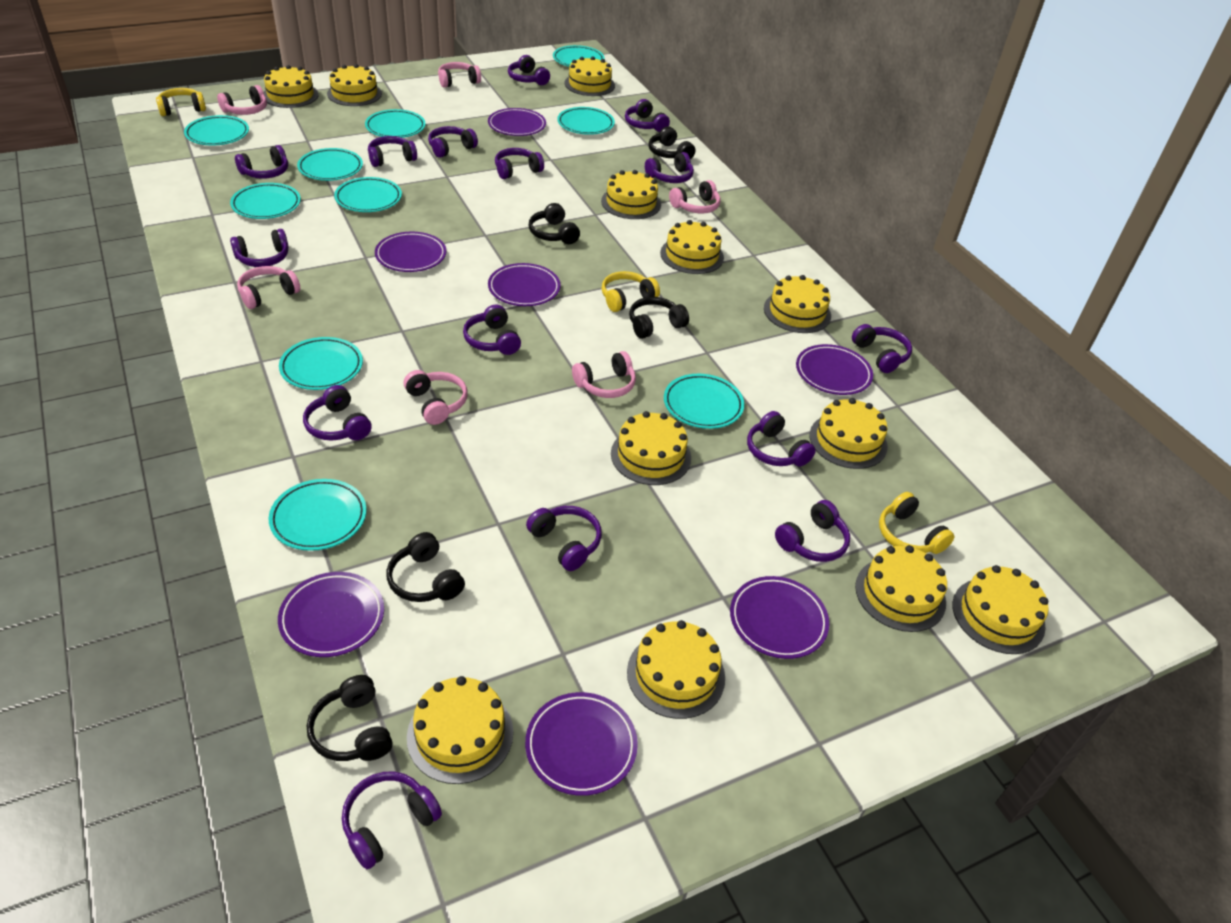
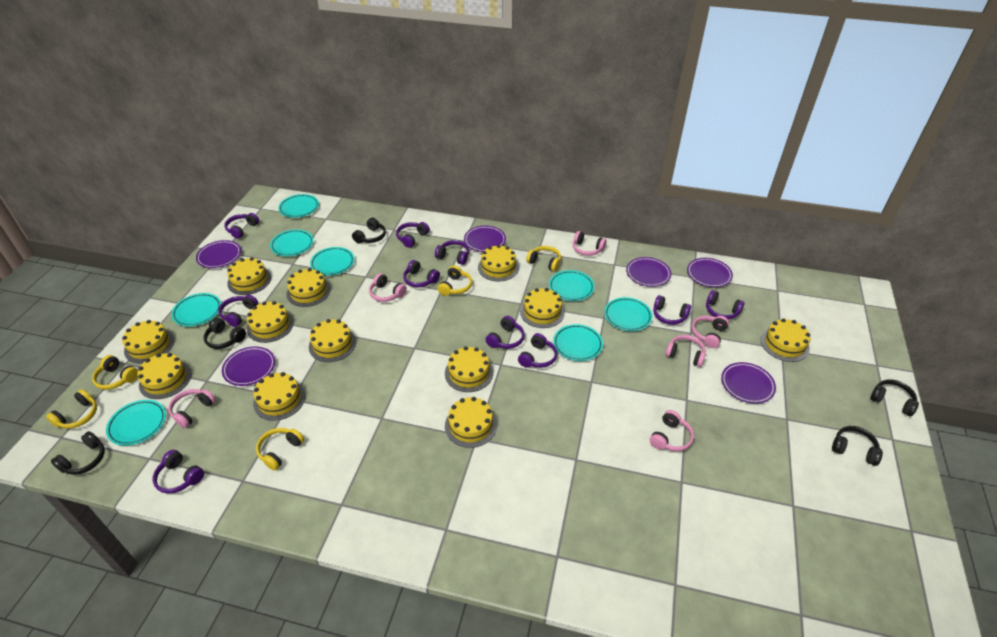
purple headphones: [230,229,288,267] [235,145,288,179] [303,385,372,441] [342,772,442,869] [368,136,417,167] [428,126,478,158] [463,305,521,355] [495,148,544,179] [508,55,550,85] [526,506,602,571] [625,99,670,132] [645,152,694,183] [747,411,816,467] [775,500,850,562] [852,324,912,373] = 15 -> [152,450,204,494] [218,295,258,327] [224,213,259,239] [396,222,430,248] [403,260,440,287] [435,240,469,265] [486,316,525,349] [518,333,557,368] [653,295,691,325] [706,290,745,320] = 10
purple plate: [278,572,384,657] [375,232,446,272] [488,108,546,136] [488,263,561,306] [525,692,638,796] [730,576,829,659] [796,344,873,395] = 7 -> [196,240,241,268] [222,346,275,386] [464,226,506,252] [626,257,671,287] [687,258,733,287] [721,362,776,404] = 6
turquoise plate: [184,115,249,146] [230,183,301,219] [269,479,367,551] [279,337,363,390] [297,148,363,181] [334,177,402,212] [365,109,426,138] [553,45,605,67] [557,107,615,135] [664,374,744,429] = 10 -> [106,400,166,446] [171,293,221,326] [270,229,314,256] [278,194,319,218] [310,247,355,276] [549,270,595,301] [553,324,603,361] [604,297,653,331] = 8
yellow headphones: [156,88,206,116] [602,271,660,312] [879,492,954,554] = 3 -> [46,389,97,429] [92,355,138,390] [256,428,304,470] [438,265,472,296] [526,246,561,272] = 5

